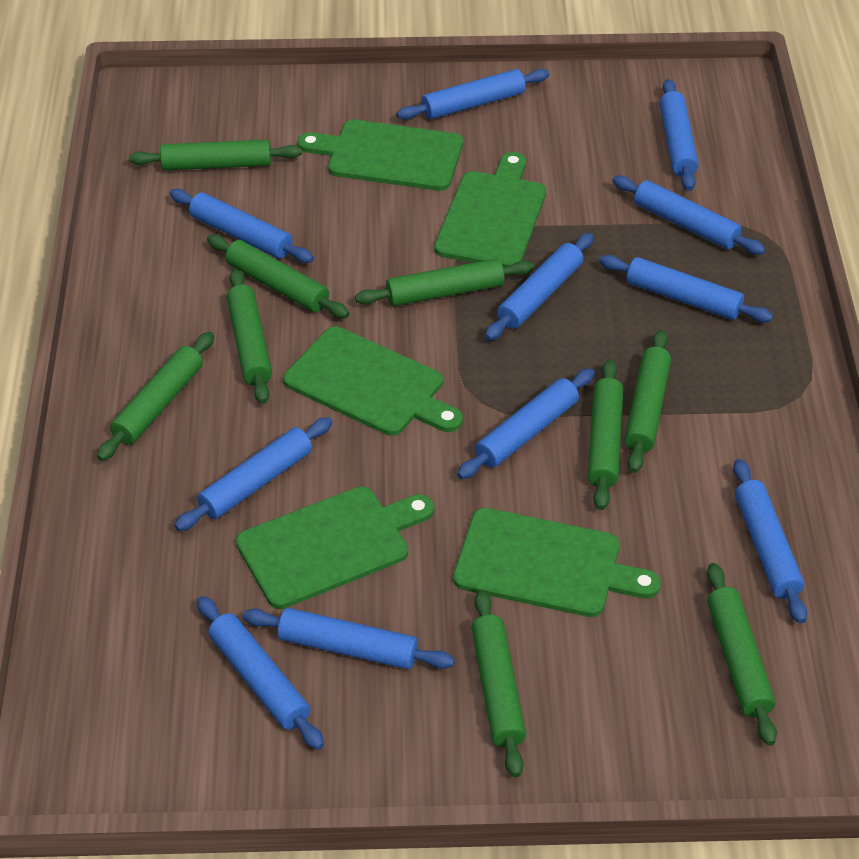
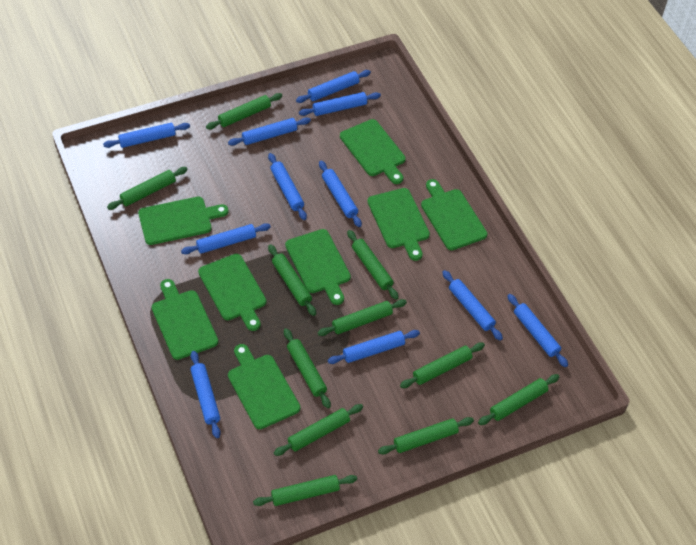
green cutting board: [236,487,434,609] [283,327,463,436] [297,120,463,191] [434,152,546,267] [453,508,661,617] = 5 -> [138,197,229,245] [152,279,218,360] [198,254,266,331] [228,344,300,429] [285,229,351,305] [340,119,406,184] [367,188,430,261] [421,179,488,250] = 8
green rolling pin: [97,332,214,461] [129,140,302,170] [207,235,350,318] [227,269,272,404] [355,259,534,306] [471,589,526,777] [588,359,623,510] [625,329,671,473] [707,563,777,746] = 9 -> [107,167,188,210] [206,93,282,129] [253,475,357,506] [268,244,316,316] [274,404,363,456] [284,328,331,408] [317,299,407,336] [347,230,399,300] [378,417,474,454] [400,343,485,388] [478,374,559,425] = 11

